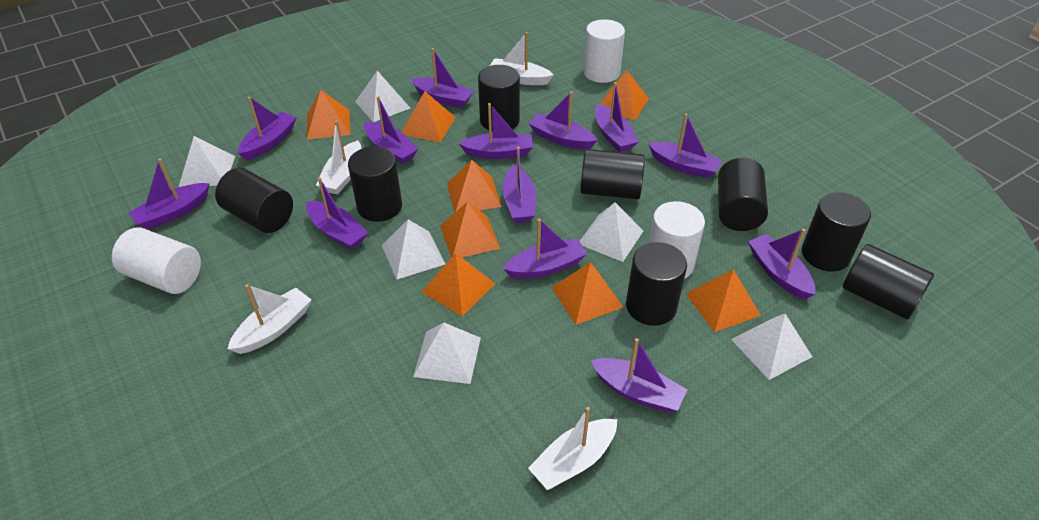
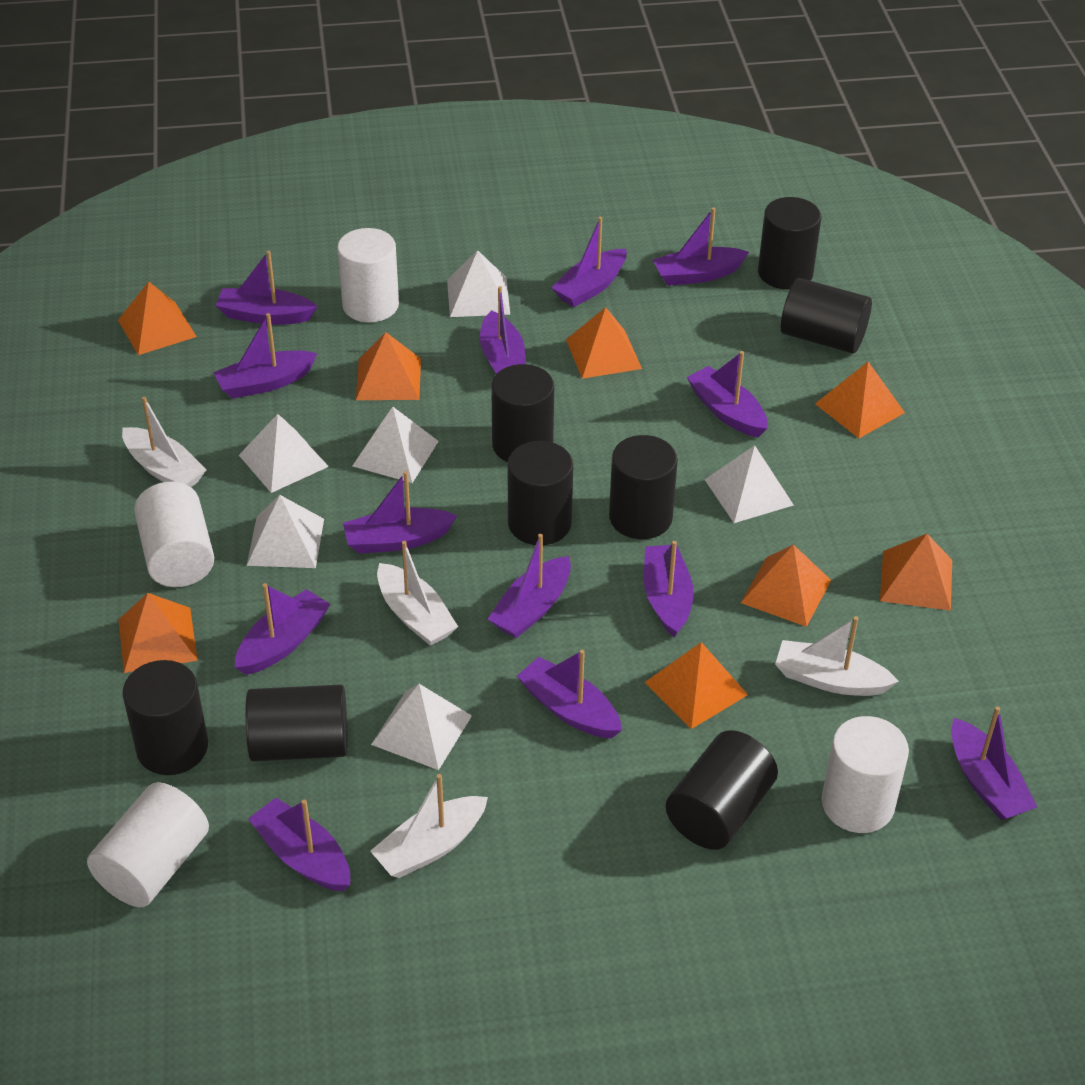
white cylinder: [112,227,201,294] [583,19,625,83] [649,201,705,279] = 3 -> [87,782,209,907] [134,482,214,587] [337,228,399,322] [822,716,909,833] = 4

